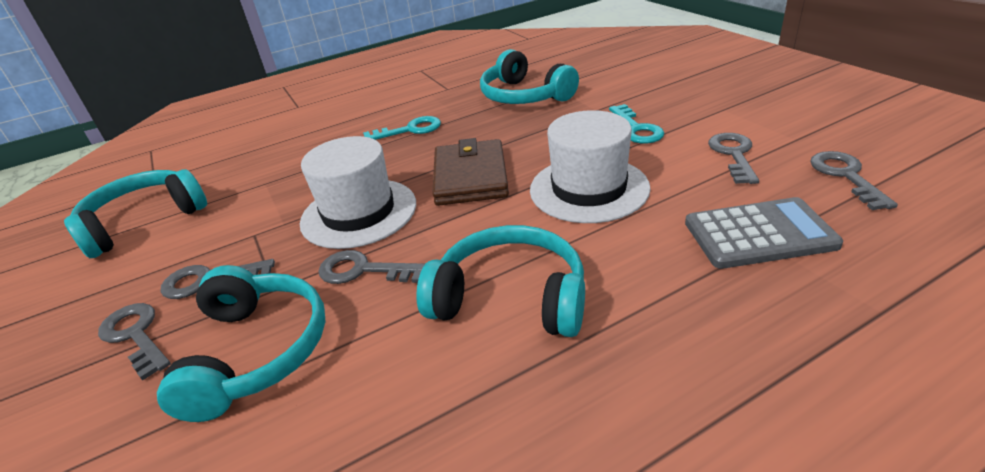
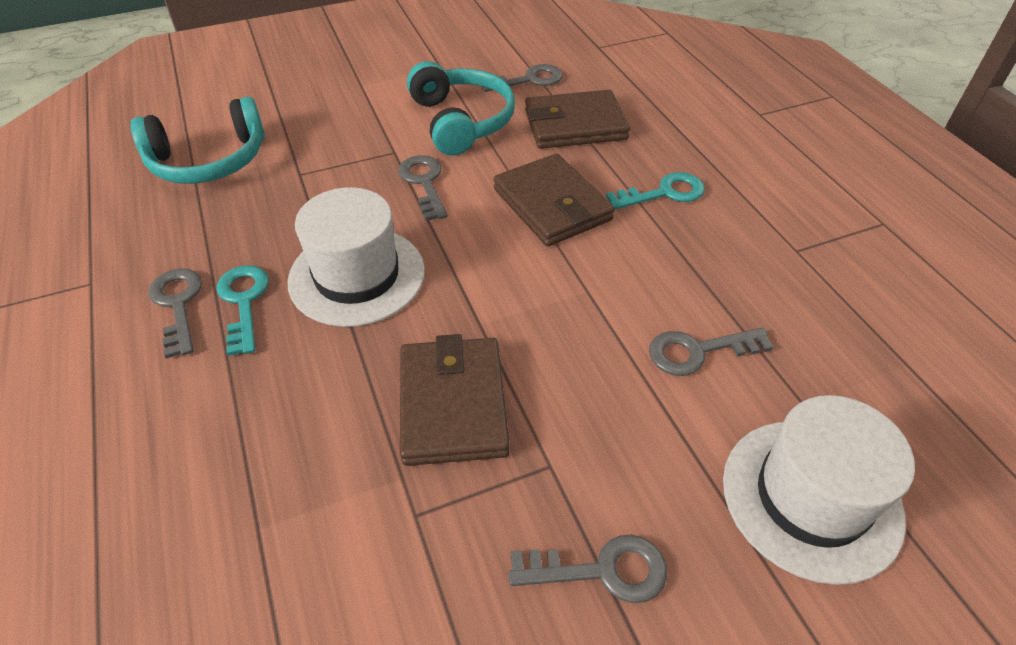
brown wallet: [432,138,509,206] = 1 -> [400,334,510,466] [493,153,615,246] [525,90,630,149] = 3
grey calculator: [685,197,843,269] = 1 -> none = 0
turquoise headphones: [64,169,207,258] [157,265,326,422] [416,225,585,337] [480,49,579,104] = 4 -> [131,97,265,184] [407,61,515,156] = 2

